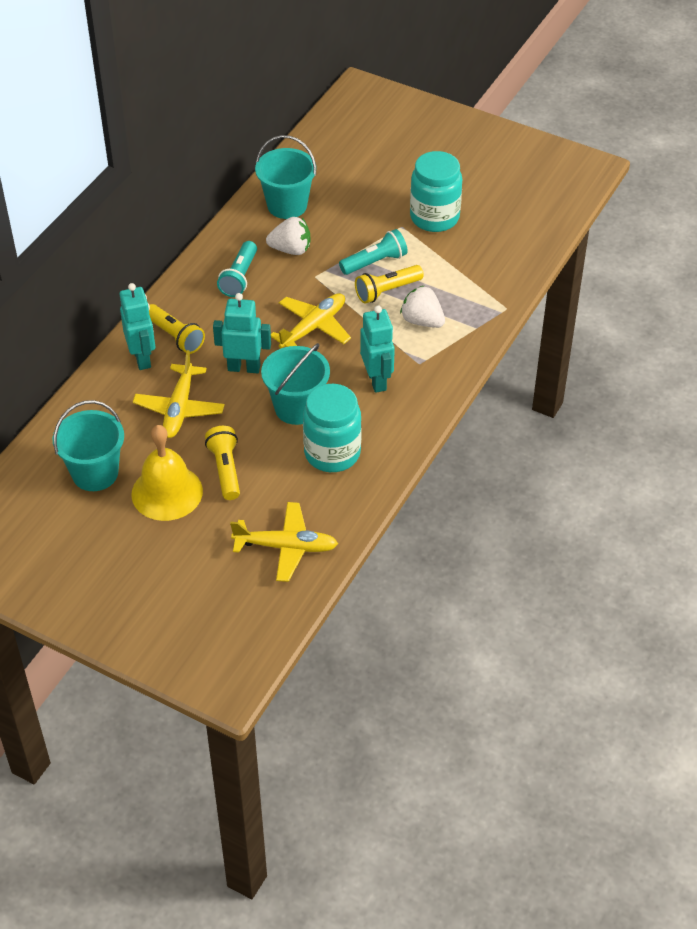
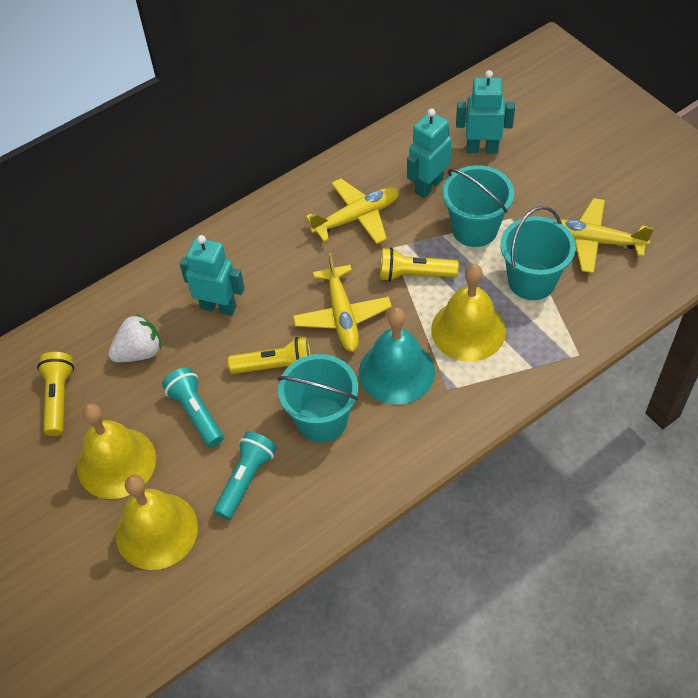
turquoise bell: none = 0 -> [359,307,435,405] = 1
turquoise jar: [303,384,361,472] [410,151,462,232] = 2 -> none = 0
white strawberry: [266,217,310,255] [400,286,445,328] = 2 -> [108,314,161,362] = 1
yellow bell: [131,425,203,521] = 1 -> [77,403,156,499] [116,475,198,570] [431,264,506,362] = 3

